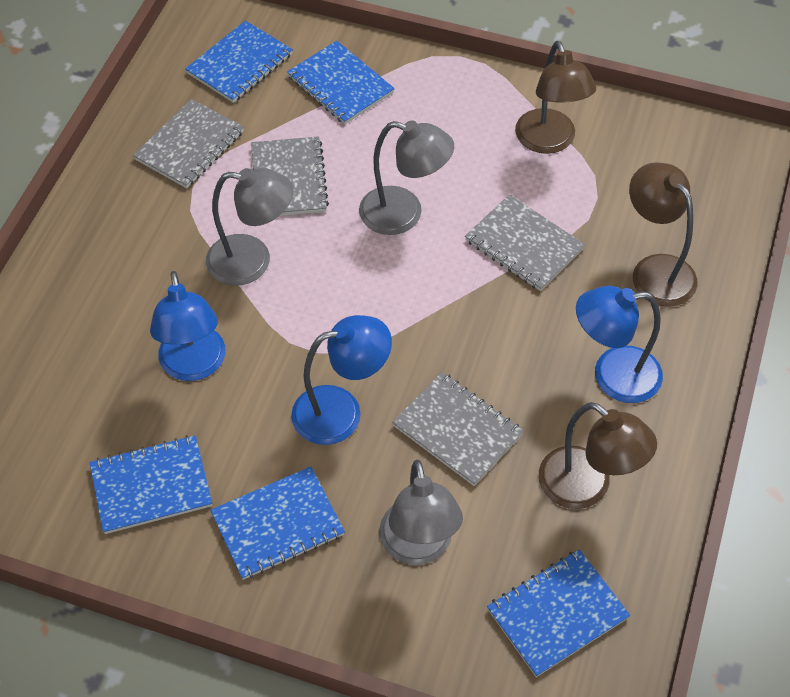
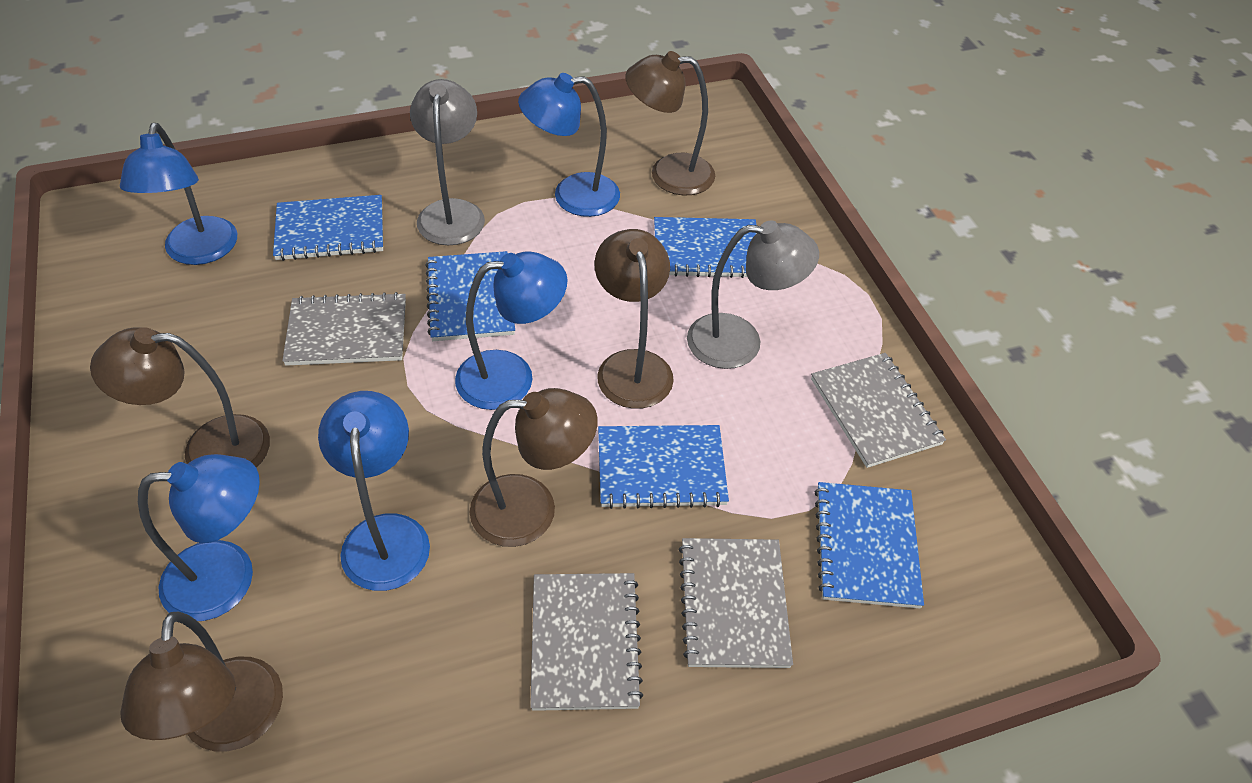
blue lamp: [150,271,226,381] [291,315,392,445] [576,286,663,403] = 3 -> [120,123,237,265] [138,454,260,621] [318,391,430,591] [455,251,567,410] [518,73,620,217] = 5
brown lamp: [515,41,596,154] [539,402,657,509] [629,162,697,307] = 3 -> [90,327,270,467] [120,612,283,752] [470,388,598,547] [594,229,674,409] [625,51,715,195] = 5
grey lamp: [206,168,293,286] [359,120,454,235] [379,460,463,565] = 3 -> [410,79,485,245] [687,220,819,369] = 2

